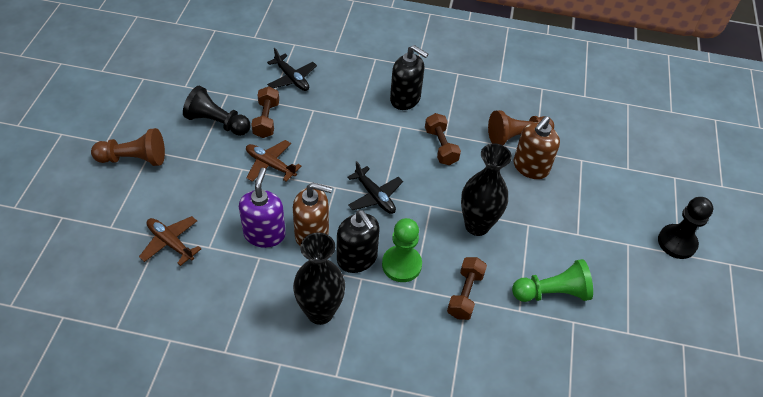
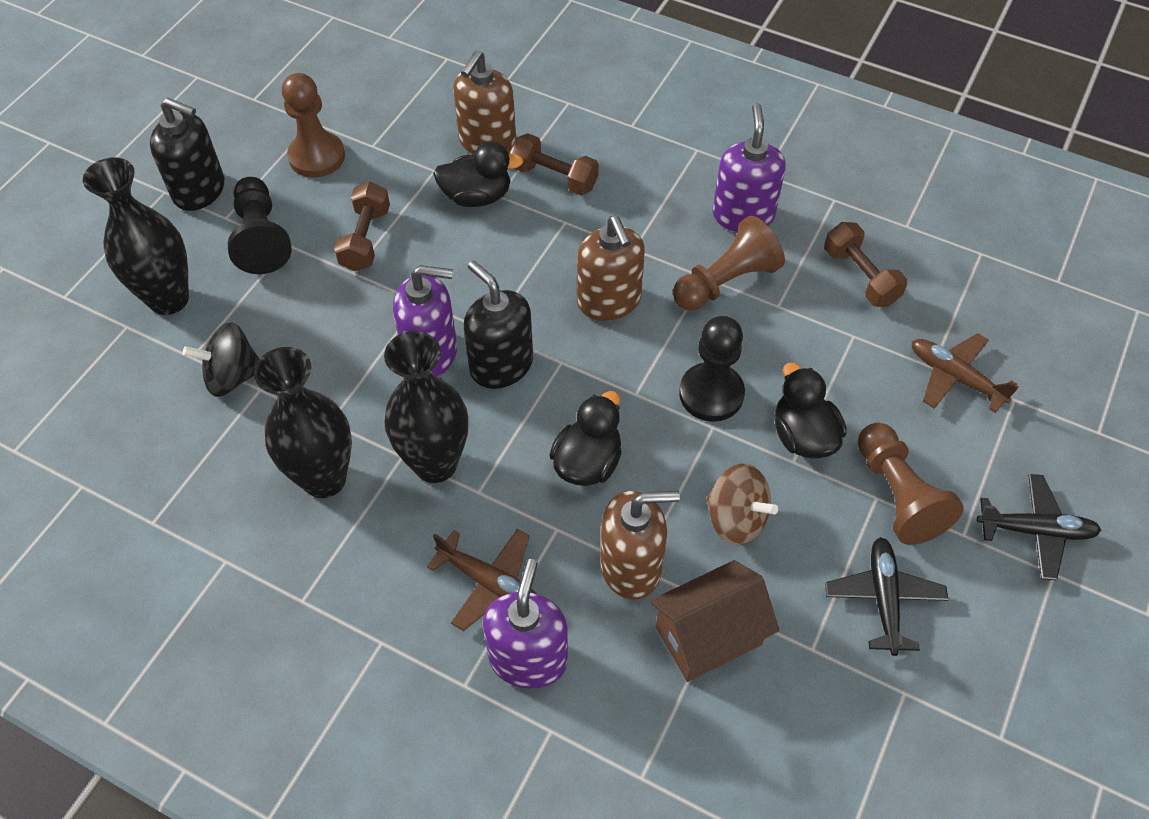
black duck: none = 0 -> [433,142,523,207] [549,391,622,486] [775,363,847,458] = 3
black spinning top: none = 0 -> [182,322,259,397] = 1
black vase: [293,232,345,325] [461,143,512,236] = 2 -> [83,157,189,315] [254,347,352,498] [384,331,468,483] = 3
brown house: none = 0 -> [650,560,779,682] = 1
brown pawn: [91,128,165,166] [488,110,554,145] = 2 -> [282,73,345,177] [673,216,785,311] [858,423,964,545] = 3
brown soap dispenser: [293,183,332,246] [513,116,560,179] = 2 -> [453,50,516,155] [577,216,645,321] [600,490,680,599] = 3
brown spinning top: none = 0 -> [706,463,778,546] = 1
green pawn: [382,218,422,282] [512,259,593,302] = 2 -> none = 0
purple soap dispenser: [239,168,286,248] = 1 -> [393,265,457,376] [483,559,568,689] [713,103,786,232] = 3

